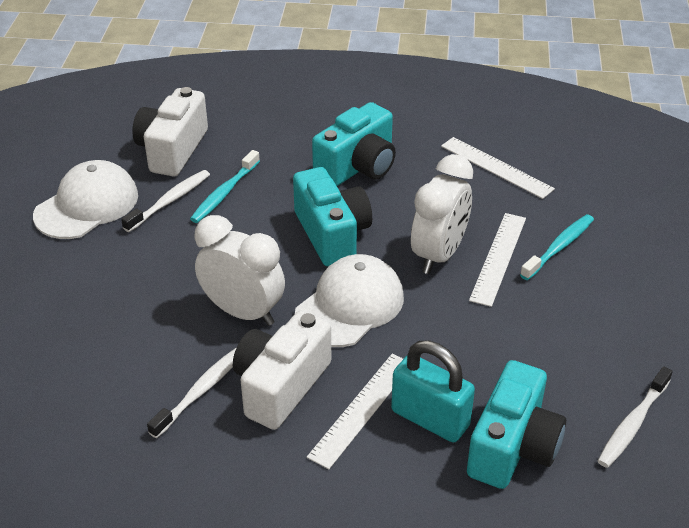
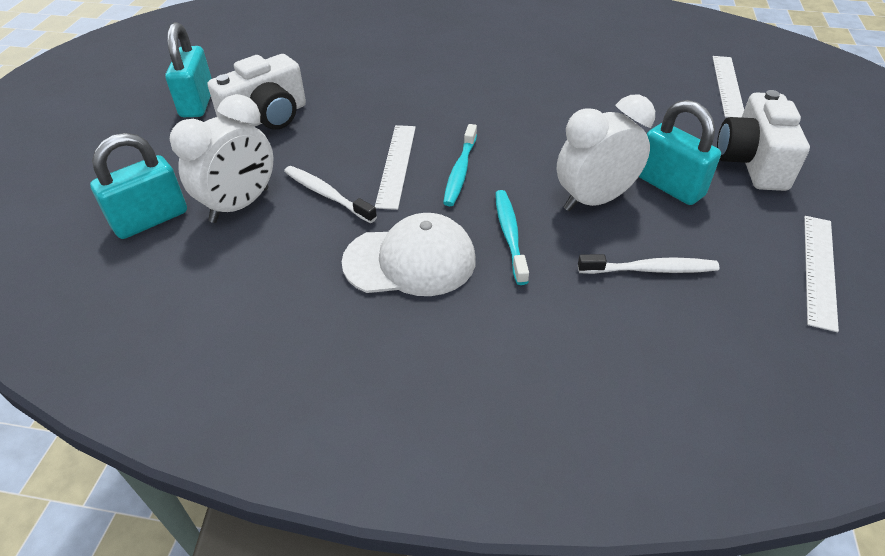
turquoise camera: [293,167,372,266] [312,102,396,186] [467,360,566,489] = 3 -> none = 0
turquoise padlock: [391,340,475,442] = 1 -> [90,133,187,239] [165,22,212,117] [639,100,721,205] = 3
white cap: [33,160,138,239] [295,254,404,347] = 2 -> [342,213,476,296] = 1
white toothbrush: [121,170,210,232] [147,347,237,438] [598,367,673,468] = 3 -> [284,166,377,223] [578,254,720,274] = 2

